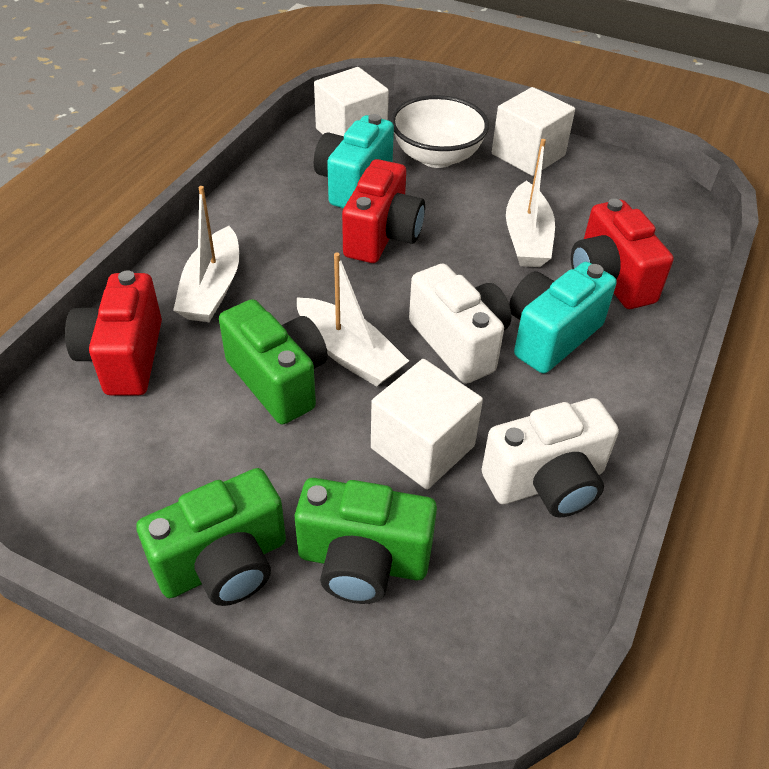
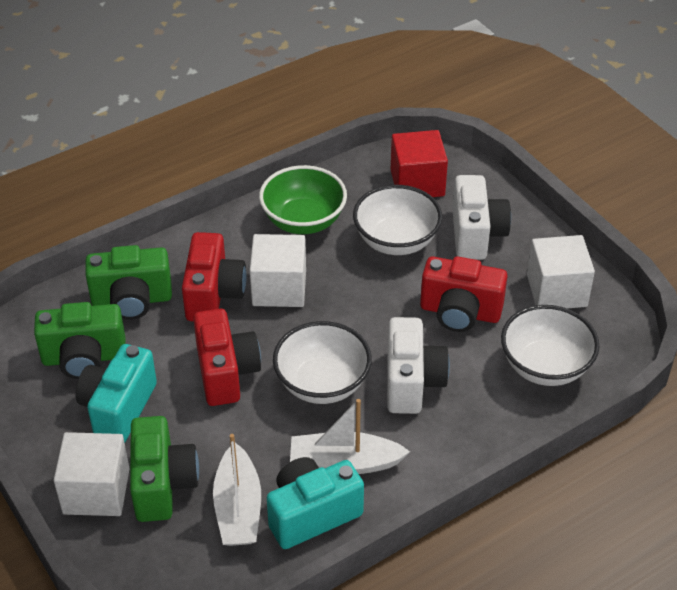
green bowl: none = 0 -> [259,165,347,234] = 1
red cube: none = 0 -> [391,130,448,197] = 1
white boat: [173,186,239,322] [297,252,409,387] [506,139,555,267] = 3 -> [213,434,261,546] [290,399,410,474] = 2
white bowl: [391,95,489,168] = 1 -> [273,321,372,404] [353,185,442,255] [501,305,600,386] = 3

